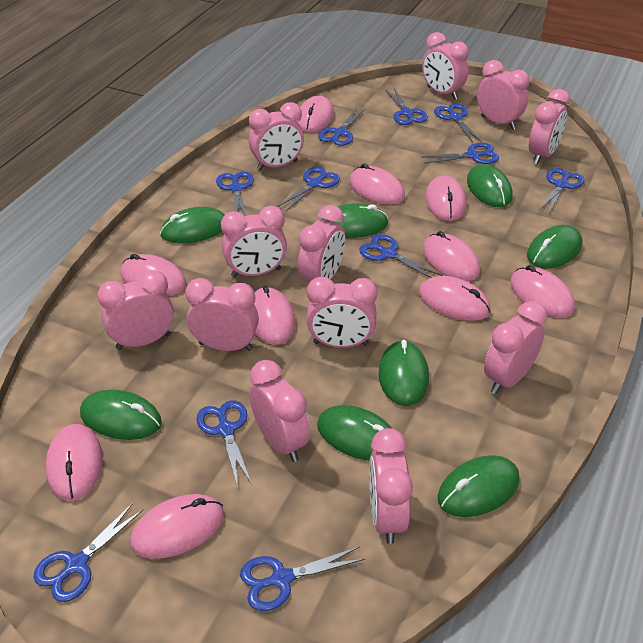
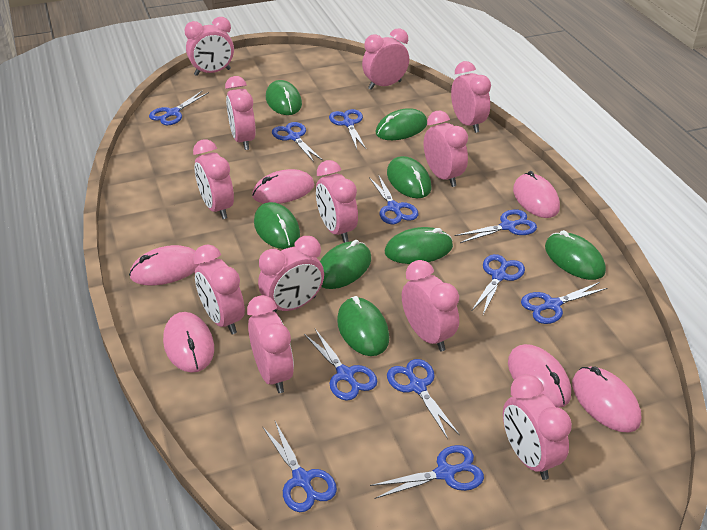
pink mouse: [46,424,103,501] [121,254,186,296] [130,494,224,559] [254,285,296,345] [296,96,334,133] [349,164,405,205] [419,276,491,321] [423,231,480,281] [425,175,467,221] [510,265,575,317] = 10 -> [129,245,201,286] [163,312,214,373] [252,169,314,204] [508,344,571,408] [513,171,560,218] [572,367,641,433] = 6

